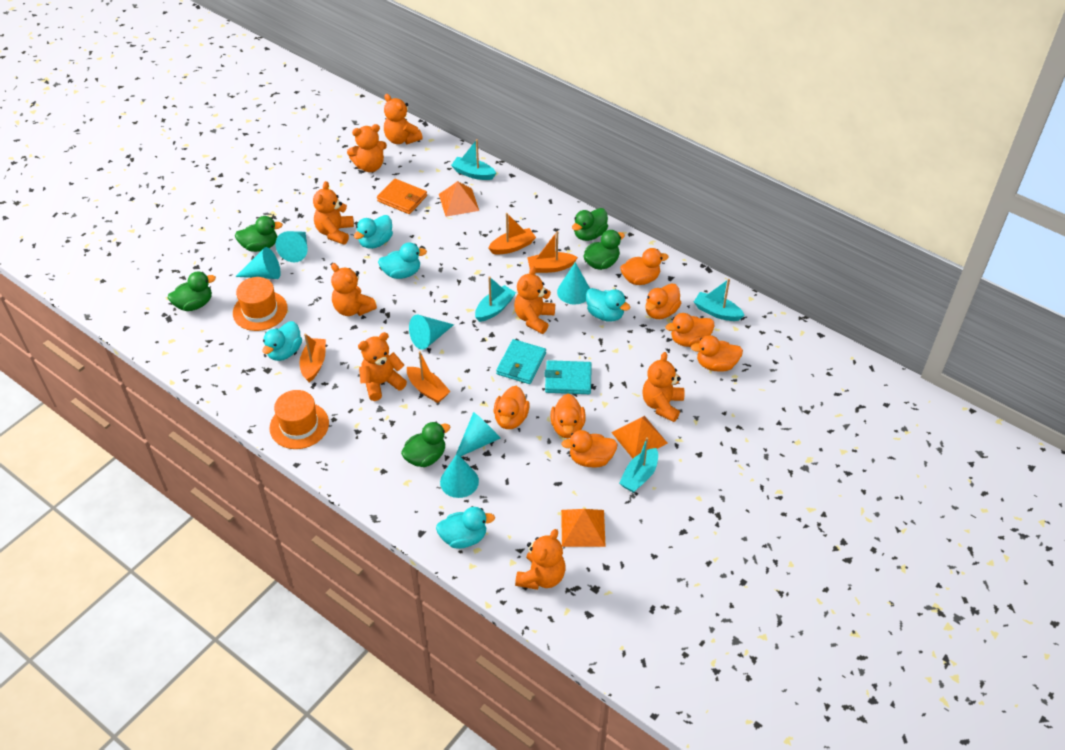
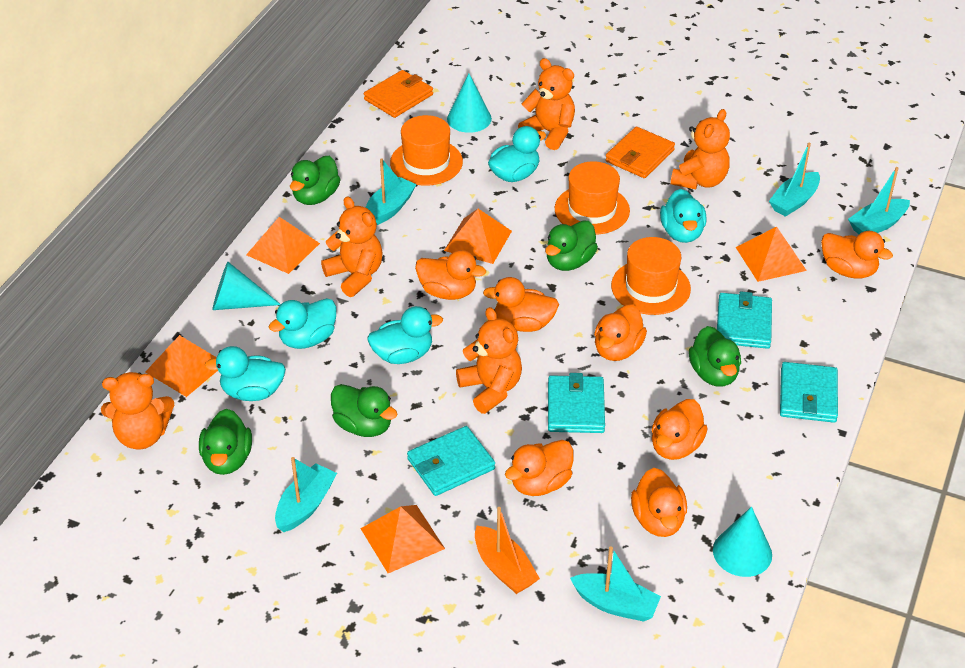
orange boat: [299,333,326,382] [407,351,451,403] [488,213,536,255] [527,231,578,273] = 4 -> [475,507,540,594] = 1
orange hat: [233,277,288,331] [270,390,329,449] = 2 -> [390,115,463,186] [555,161,630,235] [611,237,691,315] = 3
orange pyramid: [439,181,479,217] [561,509,606,547] [611,416,668,458] = 3 -> [145,335,218,397] [246,217,320,274] [360,505,445,573] [444,209,512,264] [736,226,807,282] = 5
orange teddy bear: [313,181,354,245] [331,263,377,316] [347,124,387,172] [358,332,407,401] [384,94,423,144] [514,266,555,334] [515,529,565,590] [642,352,684,422] = 8 -> [101,372,175,449] [321,197,383,297] [456,307,522,414] [518,58,575,150] [671,109,730,189] = 5
orange wallet: [377,179,427,214] = 1 -> [364,70,433,118] [605,127,675,178] = 2
turquoise boat: [451,139,496,180] [475,276,516,322] [619,437,658,493] [694,279,745,321] = 4 -> [275,457,337,532] [365,158,417,225] [570,546,661,622] [769,143,820,217] [848,167,910,234] = 5
turquoise cone: [235,247,281,279] [275,231,307,262] [409,315,454,350] [440,454,479,498] [455,412,501,457] [557,262,590,305] = 6 -> [212,262,281,310] [447,74,492,133] [713,507,772,577] = 3
turquoise wallet: [496,339,546,384] [544,360,592,394] = 2 -> [407,426,495,496] [548,373,605,433] [717,291,772,349] [780,362,838,423] = 4

